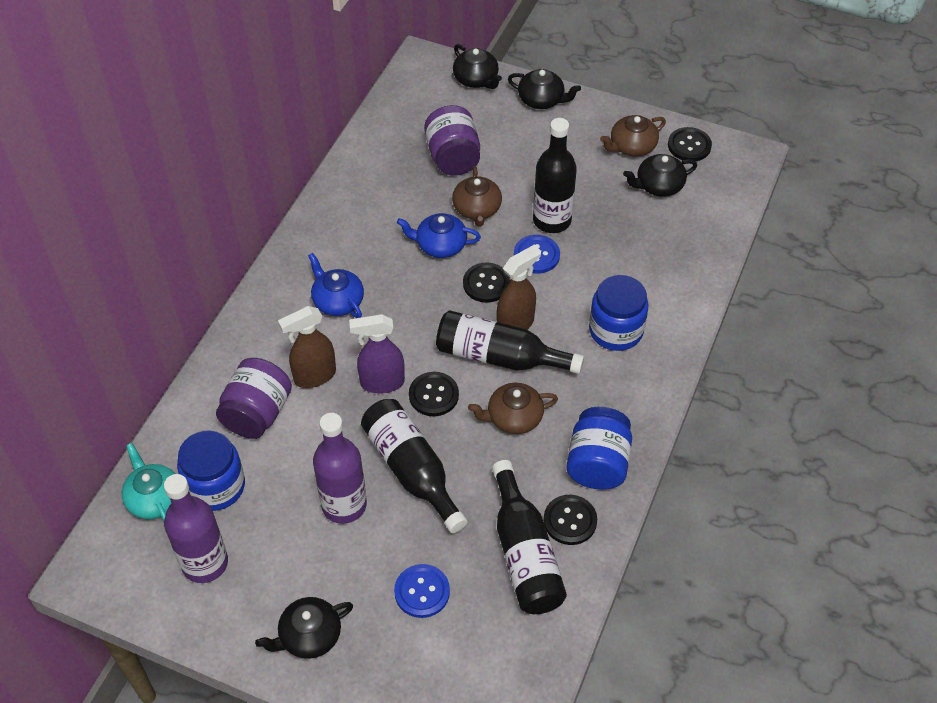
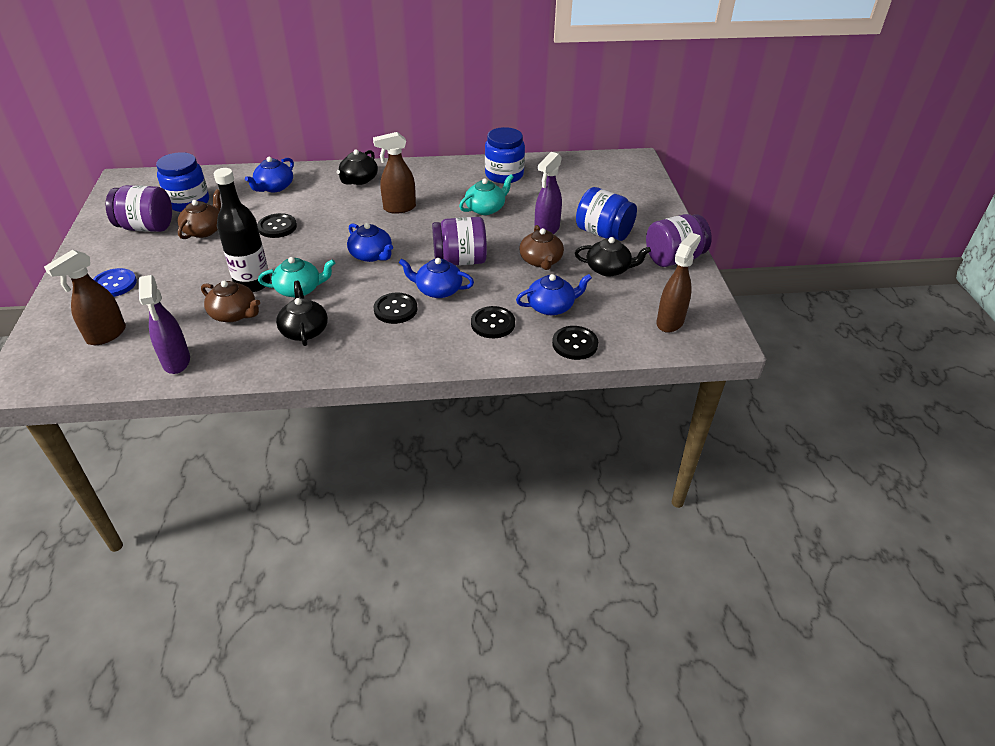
black bottle: [361,399,468,533] [436,310,584,374] [492,460,567,614] [533,118,577,233] = 4 -> [214,168,270,292] = 1
black teapot: [255,597,353,659] [453,44,502,89] [508,69,581,109] [623,154,697,197] = 4 -> [276,281,328,346] [336,150,378,185] [575,237,651,277] = 3
blue button: [394,564,450,618] [514,235,560,274] = 2 -> [93,268,137,297] = 1
blue teapot: [308,253,364,318] [397,213,481,258] = 2 -> [245,157,294,192] [347,223,393,262] [399,258,474,298] [516,274,592,315] = 4
brown spray bottle: [278,306,336,388] [497,245,541,330] = 2 -> [44,250,126,345] [373,132,416,214] [656,233,701,333] = 3
purple bottle: [164,474,228,583] [313,413,367,524] = 2 -> none = 0
purple jar: [216,358,292,439] [424,105,480,175] = 2 -> [106,185,172,232] [432,217,487,265] [646,214,712,267] = 3
purple spray bottle: [349,314,405,394] = 1 -> [139,275,190,374] [535,152,562,234] = 2
turquoise teapot: [122,443,176,522] = 1 -> [258,257,335,298] [459,174,514,215] = 2

